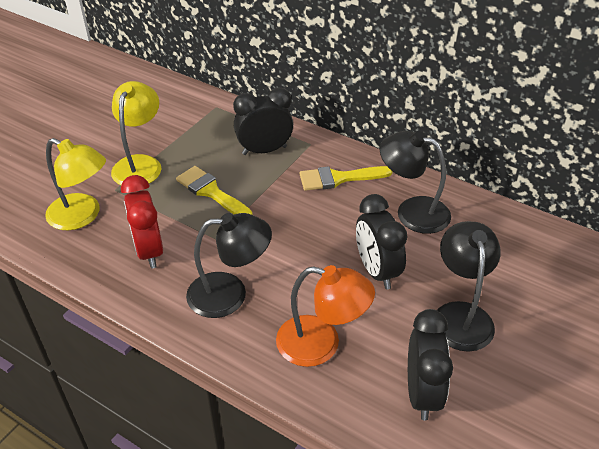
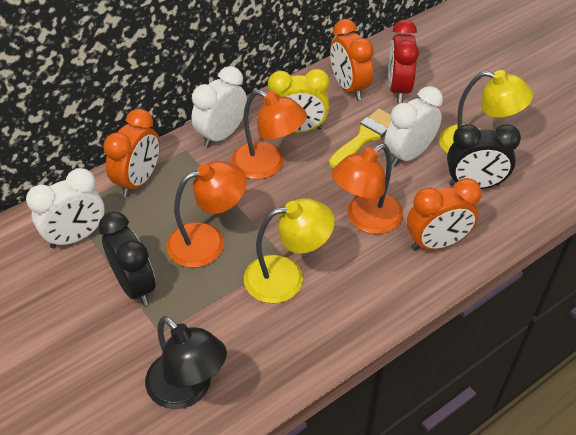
black clock: [233,88,293,155] [356,194,408,289] [408,309,453,421] = 3 -> [98,212,156,305] [447,124,521,189] = 2
black lamp: [186,213,272,318] [380,131,451,234] [437,221,501,352] = 3 -> [145,316,227,409] = 1
orange clock: none = 0 -> [103,109,160,197] [330,19,374,101] [407,178,482,251] = 3
orange lamp: [276,265,375,367] = 1 -> [166,161,247,268] [232,90,307,179] [332,143,403,234] = 3
white clock: none = 0 -> [26,168,105,249] [191,66,247,148] [385,86,443,166] = 3
yellow brush: [176,166,253,215] [299,166,393,191] = 2 -> [329,108,391,168] = 1
yellow clock: none = 0 -> [268,69,330,133] = 1

